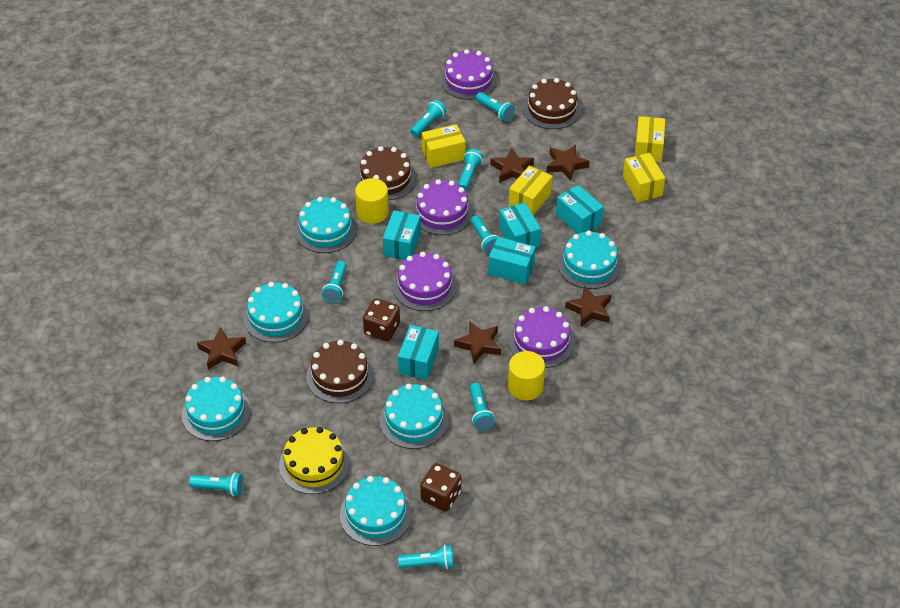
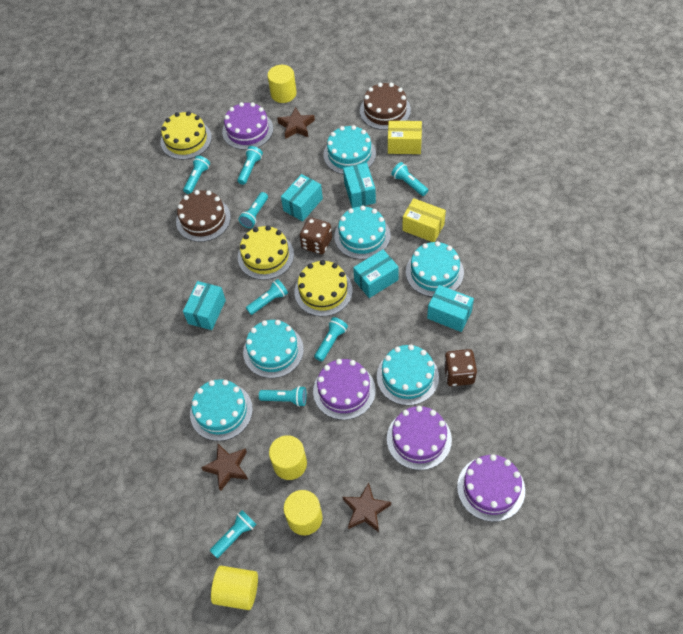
brown cake: [306,340,374,403] [356,146,416,200] [523,78,581,129] = 3 -> [176,190,231,242] [360,83,411,130] = 2
brown star: [197,327,246,370] [454,321,501,364] [490,148,534,183] [547,145,590,180] [565,286,611,327] = 5 -> [201,444,248,491] [277,107,315,139] [342,483,391,532] = 3
yellow box: [422,124,466,168] [509,166,553,215] [623,153,665,202] [635,116,665,162] = 4 -> [388,121,422,154] [402,198,446,242] = 2
yellow cake: [279,427,350,494] = 1 -> [160,111,212,160] [238,226,294,280] [294,260,353,316] = 3
yellow cylinder: [355,178,389,224] [508,351,545,401] = 2 -> [211,566,258,610] [268,65,297,103] [269,435,307,480] [284,490,323,535] = 4

